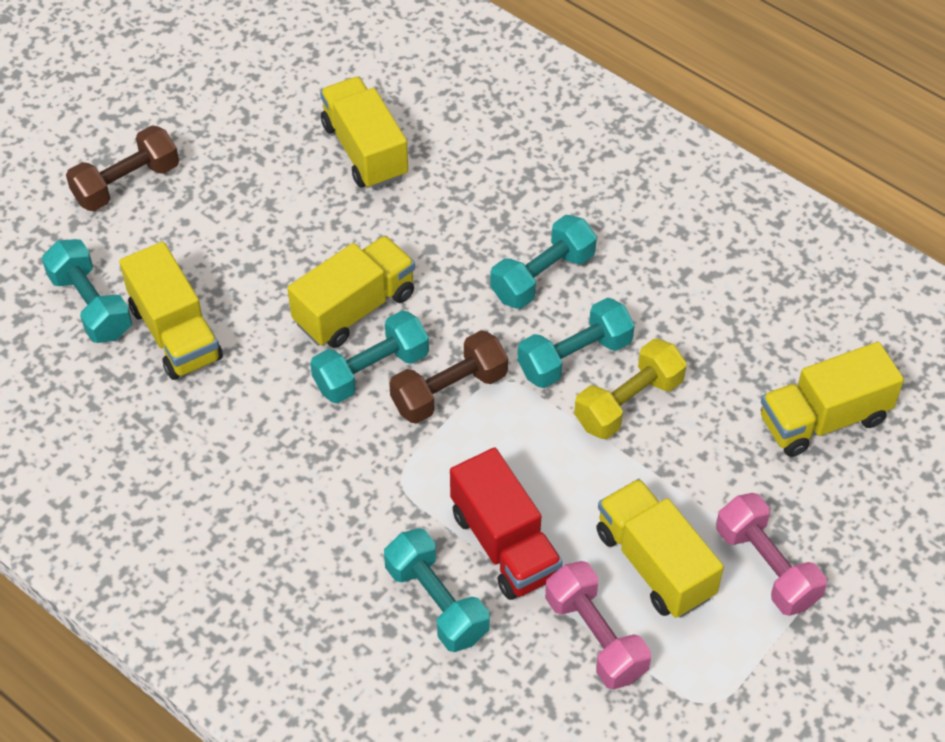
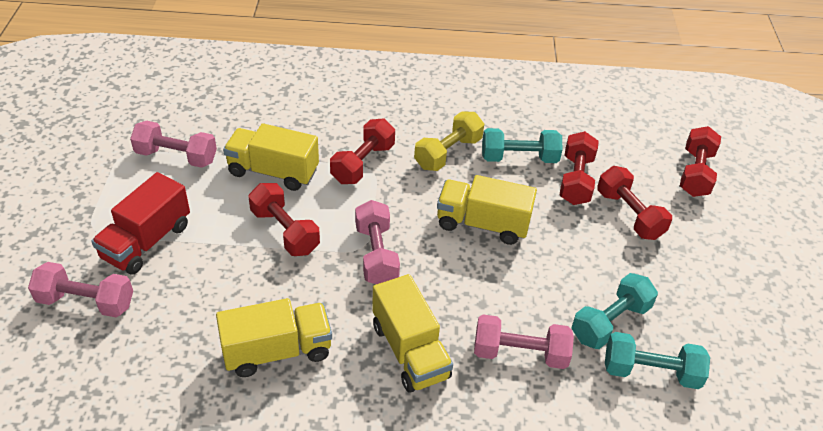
brown dumbbell: [66,125,179,211] [389,330,508,424] = 2 -> none = 0
pink dumbbell: [545,561,651,690] [716,493,827,616] = 2 -> [28,262,133,317] [130,121,217,168] [355,200,400,284] [474,314,574,369] = 4
red dumbbell: none = 0 -> [248,183,320,256] [330,119,395,184] [560,131,599,205] [597,166,672,240] [680,126,721,197] = 5
turquoise dumbbell: [42,239,132,343] [310,311,429,403] [384,528,490,652] [490,215,597,309] [517,298,635,388] = 5 -> [482,128,563,163] [571,273,658,349] [605,332,710,389] = 3
yellow truck: [119,242,223,380] [287,236,415,348] [320,77,408,189] [596,479,724,618] [761,342,904,457] = 5 -> [216,298,332,377] [223,123,319,191] [372,274,453,392] [437,175,537,245] = 4

